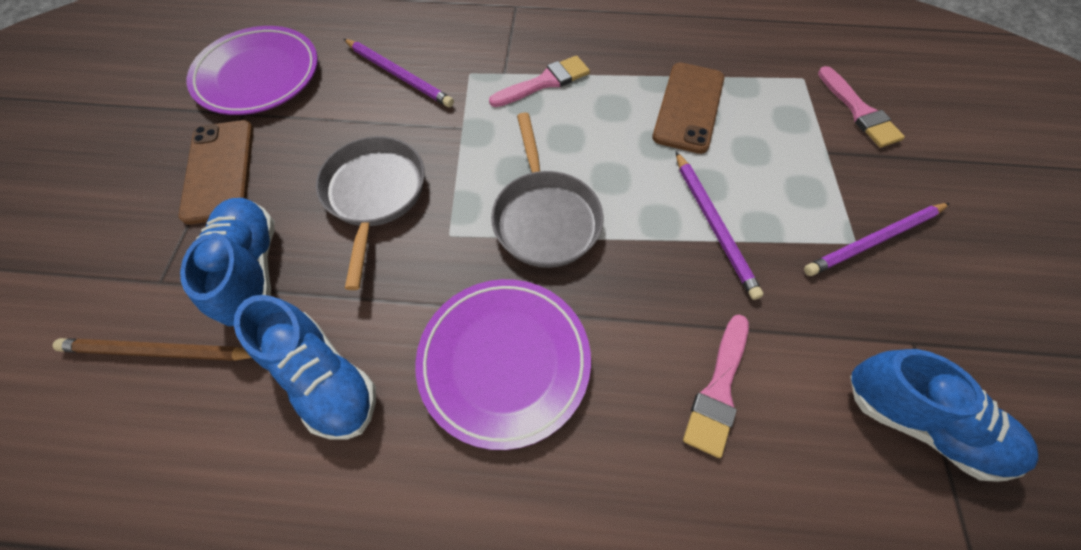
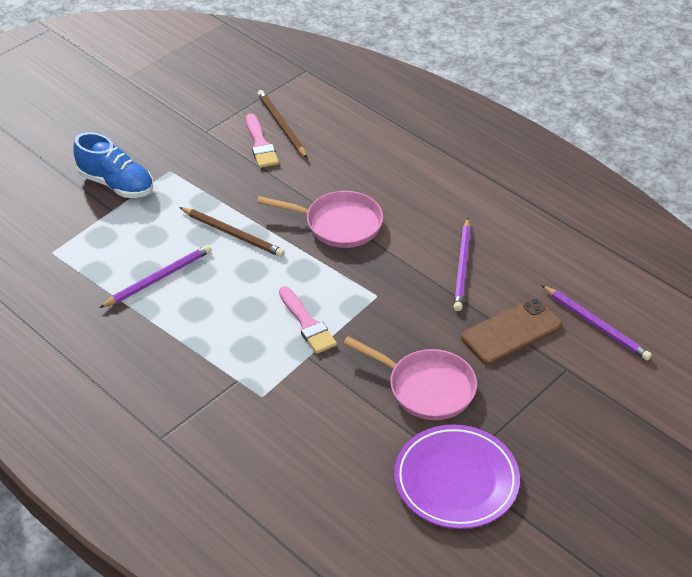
blue shoe: [180,198,275,326] [234,295,376,440] [850,349,1038,482] = 3 -> [73,132,153,198] = 1
brown pencil: [53,338,252,361] = 1 -> [179,207,285,257] [257,90,308,159] = 2
brown phone: [179,120,254,224] [652,63,724,154] = 2 -> [461,298,562,365] = 1
grey pan: [316,136,425,290] [491,113,603,268] = 2 -> none = 0
pink brush: [489,55,590,107] [683,314,749,458] [818,66,905,148] = 3 -> [246,114,279,168] [279,286,337,354] = 2
pink pan: none = 0 -> [257,191,383,248] [343,337,477,420] = 2
purple plate: [187,26,318,115] [415,279,591,450] = 2 -> [394,425,520,529] = 1

